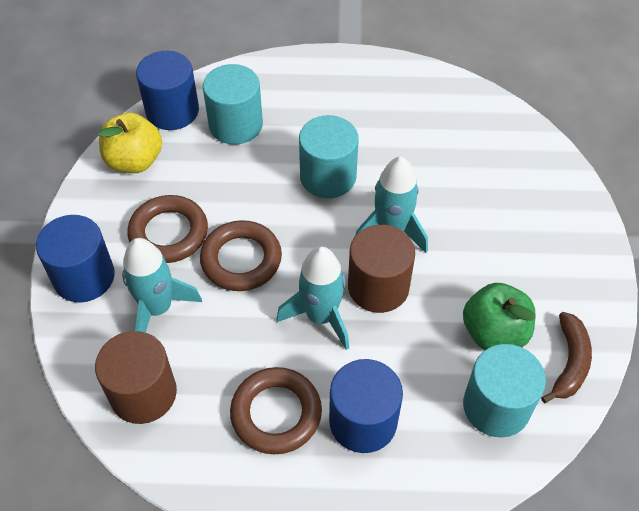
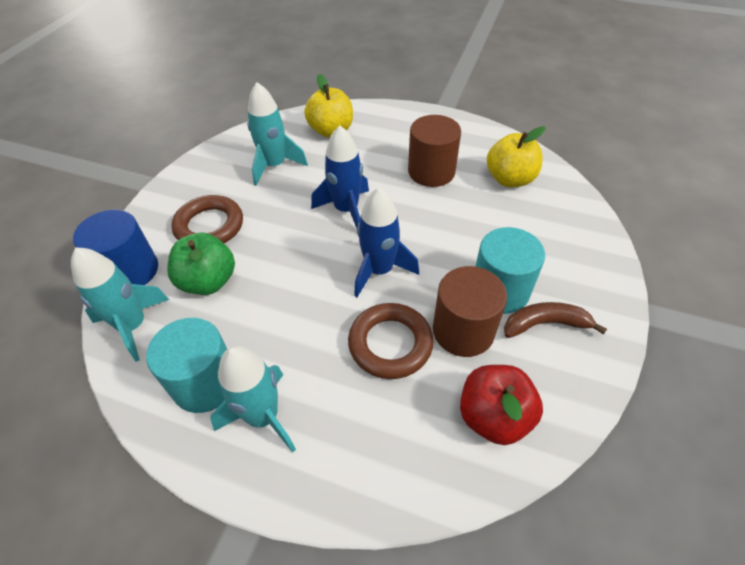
blue cylinder: [36,215,115,303] [136,51,199,130] [329,359,403,453] = 3 -> [73,210,158,285] = 1
blue rocket: none = 0 -> [311,125,369,228] [354,187,419,297] = 2
brown ring: [127,195,208,263] [200,220,282,291] [230,367,322,454] = 3 -> [172,195,243,243] [348,303,434,379] = 2
red apple: none = 0 -> [460,365,543,445] = 1
turquoise cylinder: [203,64,263,145] [299,115,359,198] [463,344,546,438] = 3 -> [146,318,227,413] [475,227,545,314] = 2
yellow apple: [98,112,162,173] = 1 -> [304,74,353,137] [487,126,546,187] = 2

